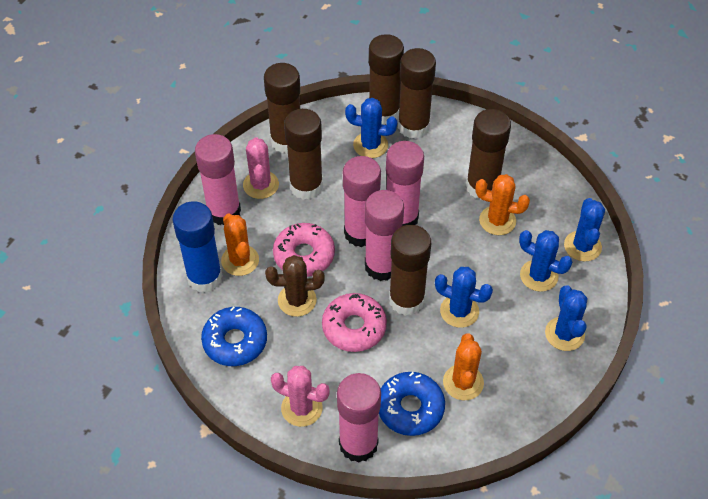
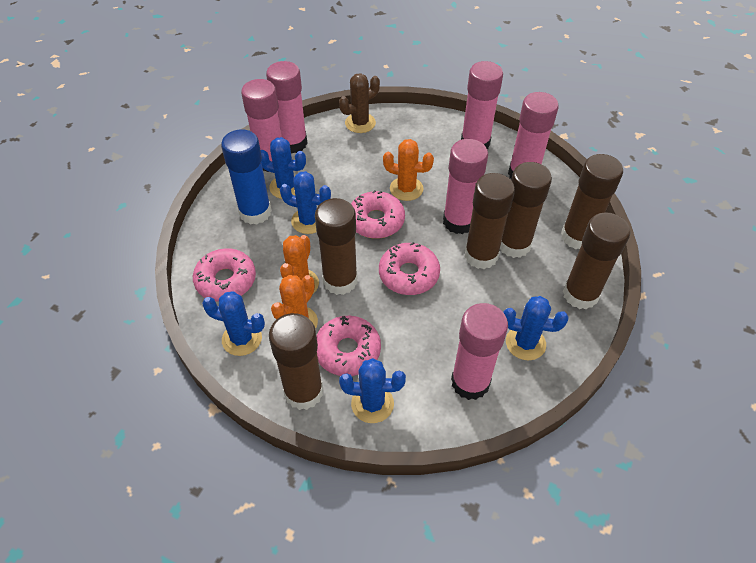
blue donut: [201,306,267,366] [379,372,445,436] = 2 -> none = 0
pink cactus: [243,137,279,199] [271,366,330,427] = 2 -> none = 0
pink donut: [273,223,335,277] [322,293,387,352] = 2 -> [193,248,256,301] [316,316,381,376] [351,190,405,239] [379,242,440,295] = 4
pink glue stick: [195,134,241,225] [337,373,381,463] [343,156,381,247] [365,190,404,281] [386,141,424,226] = 5 -> [241,79,282,172] [266,61,308,154] [443,139,488,234] [451,303,508,400] [461,61,503,149] [508,92,559,179] = 6

